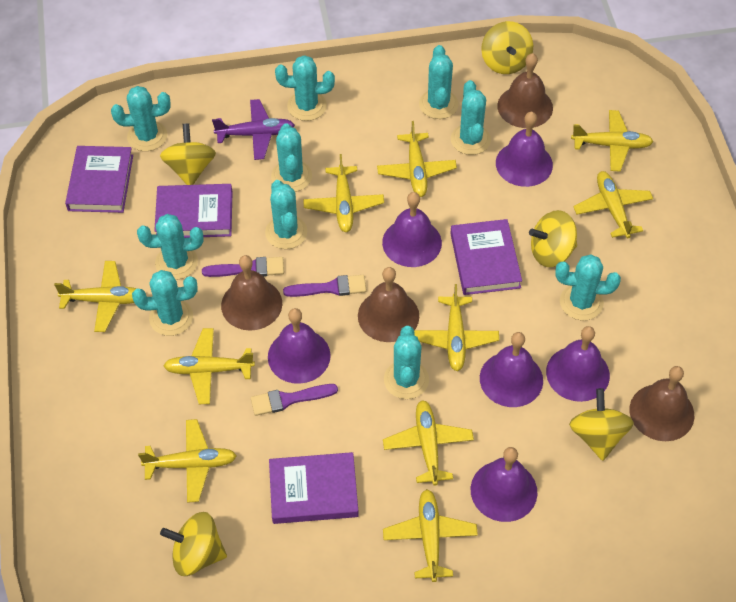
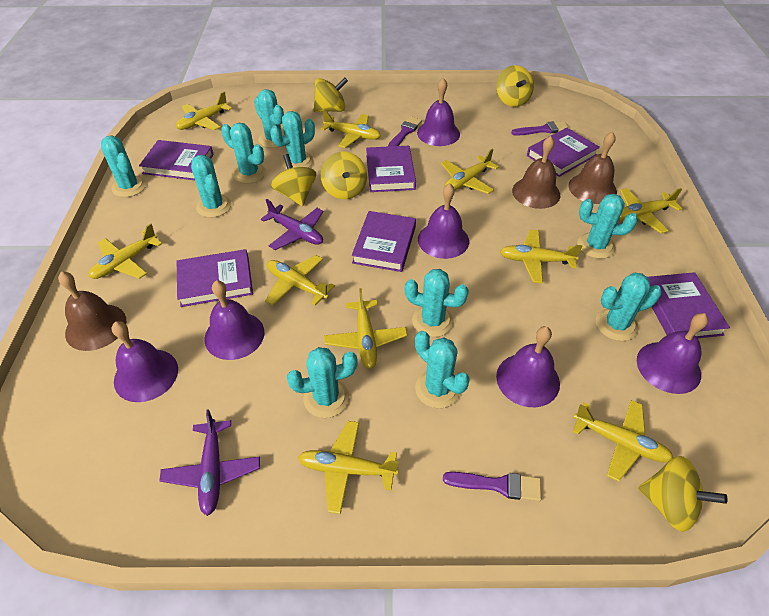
brown bell: [221,255,282,331] [358,267,419,342] [497,53,553,128] [630,366,694,441] = 4 -> [58,271,126,351] [512,136,560,209] [569,132,617,204] = 3
purple book: [65,146,133,213] [154,184,232,238] [269,452,359,524] [450,219,522,295] = 4 -> [139,140,214,180] [177,249,253,307] [352,211,416,272] [366,146,416,192] [527,128,600,177] [648,272,730,338] = 6
purple plane: [212,99,295,160] = 1 -> [159,409,260,516] [261,199,324,250] = 2

